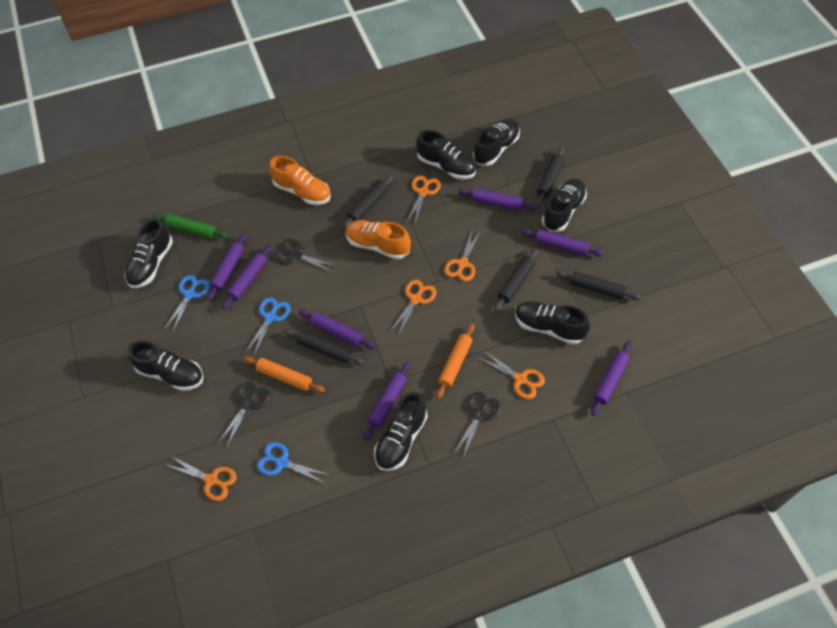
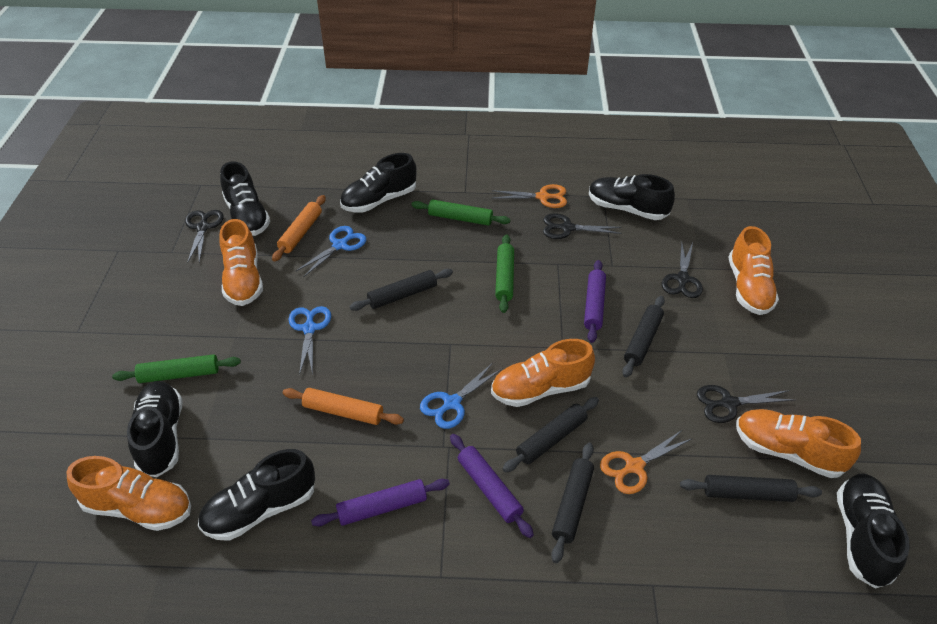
black scissors: [218,382,270,448] [274,239,336,272] [454,392,501,457] = 3 -> [185,210,224,263] [543,213,622,239] [662,242,703,298] [697,385,794,423] = 4
black shoe: [125,218,173,288] [127,340,203,391] [374,392,428,471] [416,130,476,179] [473,119,520,166] [515,301,590,344] [542,178,587,231] = 7 -> [127,381,182,477] [198,449,315,541] [220,161,270,236] [340,153,417,212] [589,174,675,220] [837,474,910,589] = 6
green rolling pin: [153,214,228,239] = 1 -> [112,354,241,383] [411,200,510,226] [495,234,514,313] = 3
orange scissors: [166,456,237,501] [391,280,436,335] [407,176,441,223] [444,228,481,281] [479,350,545,399] = 5 -> [492,184,567,208] [600,430,691,494] = 2
orange shoe: [269,156,331,205] [345,220,411,260] = 2 -> [67,456,191,531] [220,219,263,306] [491,339,595,407] [729,226,779,315] [736,409,861,478] = 5
purple rolling pin: [207,233,247,301] [222,244,272,310] [299,310,376,349] [364,362,410,440] [458,188,538,211] [522,229,604,256] [591,341,632,416] = 7 -> [311,479,450,526] [450,434,534,538] [584,260,606,343] = 3

